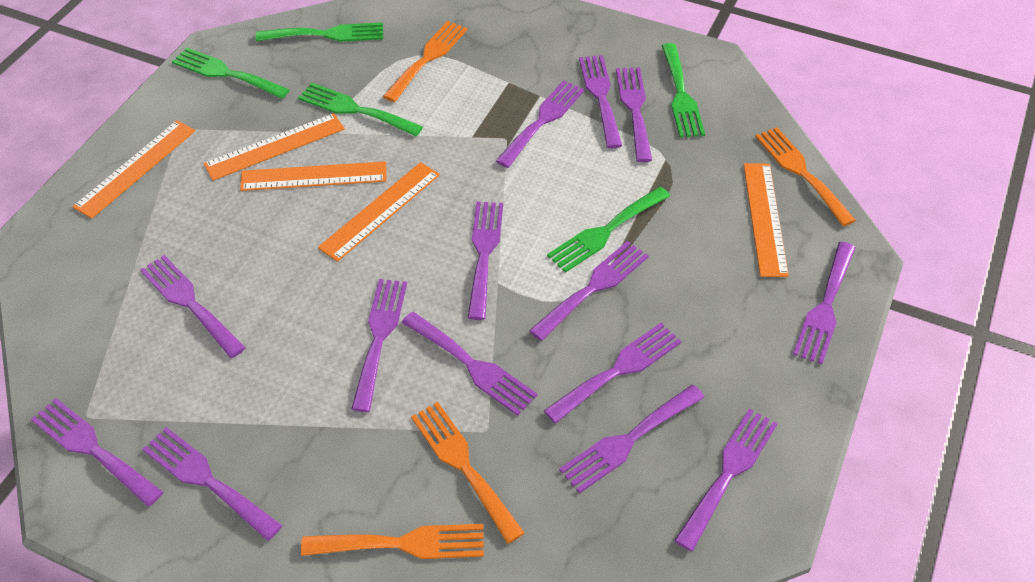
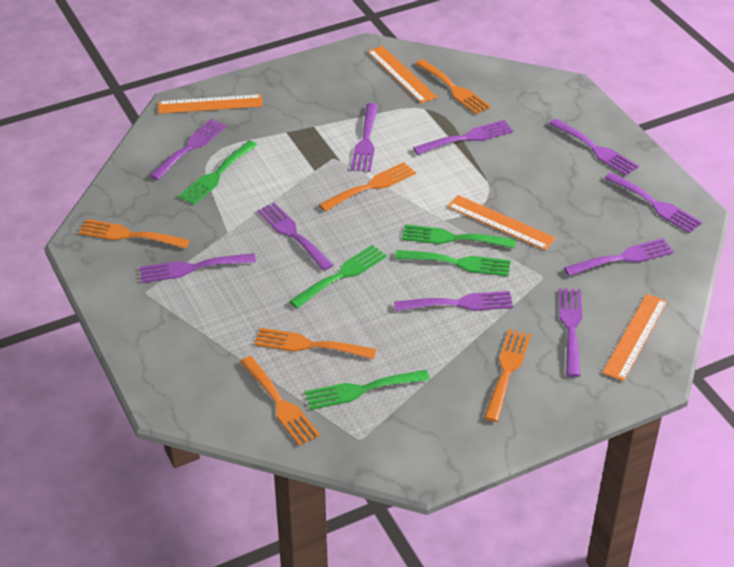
orange fork: [301,524,484,559] [383,21,467,102] [411,402,524,544] [755,127,856,226] = 4 -> [78,219,190,249] [240,356,320,446] [254,328,376,359] [319,162,416,211] [416,59,491,115] [484,329,531,422] = 6
orange ruler: [72,120,195,219] [203,113,345,181] [240,161,387,191] [318,162,440,262] [743,163,789,277] = 5 -> [158,94,263,114] [367,46,437,103] [447,195,556,250] [602,294,667,381] = 4
purple fork: [31,398,163,507] [140,255,246,358] [142,427,282,541] [351,279,407,412] [401,312,538,416] [468,202,503,320] [496,80,585,168] [529,241,649,341] [544,323,682,424] [559,385,705,493] [579,55,622,148] [616,67,652,162] [674,409,778,551] [793,242,856,365] = 14 -> [140,253,256,283] [149,119,227,180] [257,202,333,271] [351,103,378,172] [394,291,513,311] [413,120,513,155] [549,119,639,176] [559,288,582,377] [564,238,674,276] [604,172,702,233] = 10

